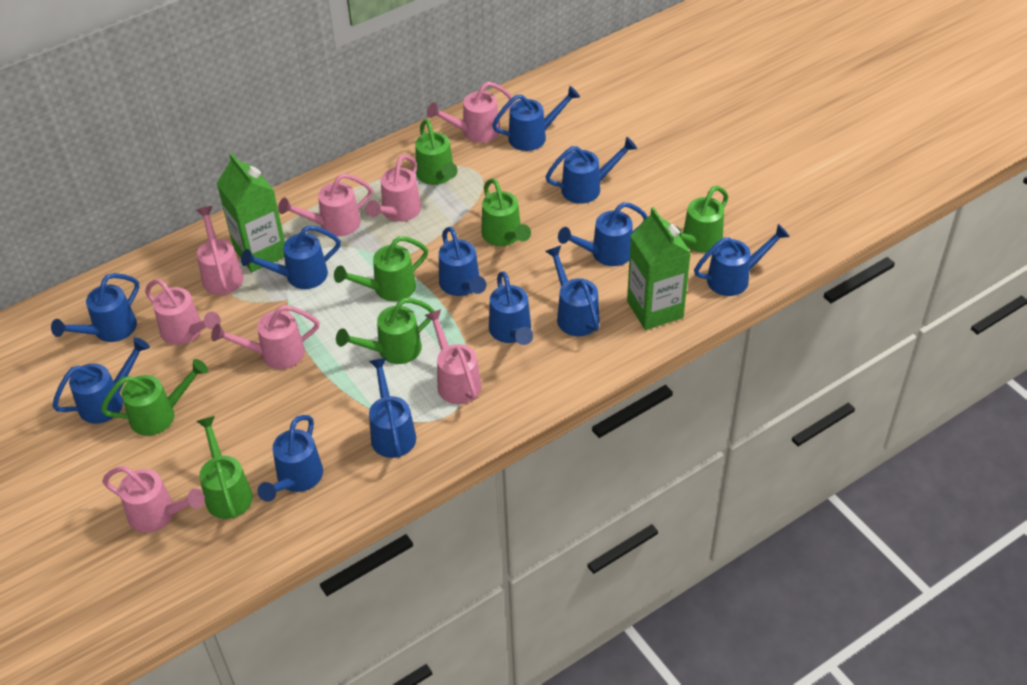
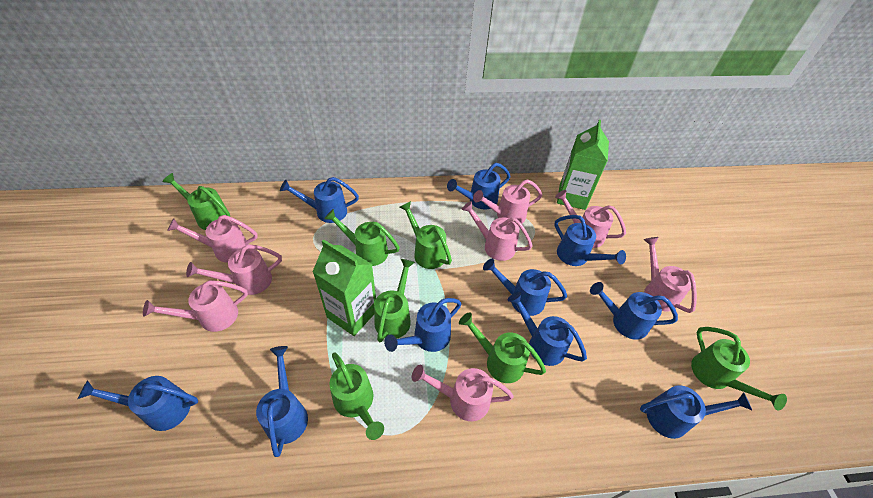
blue watering can: [51,273,139,342] [52,337,150,424] [241,225,341,289] [257,415,323,502] [369,358,416,458] [439,227,487,296] [489,271,533,345] [492,86,580,151] [545,245,600,336] [546,137,637,204] [558,202,648,266] [694,224,790,296] = 12 -> [78,376,198,431] [256,346,308,457] [280,177,359,223] [384,298,462,352] [447,163,511,209] [483,258,567,316] [508,292,587,366] [554,215,626,266] [590,282,678,340] [640,385,752,439] = 10

